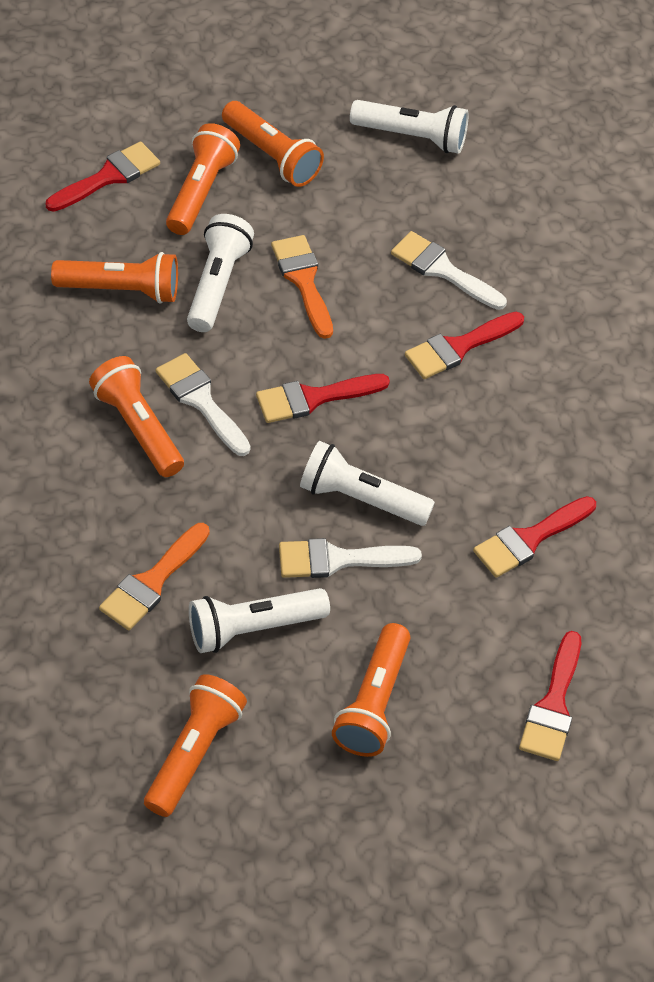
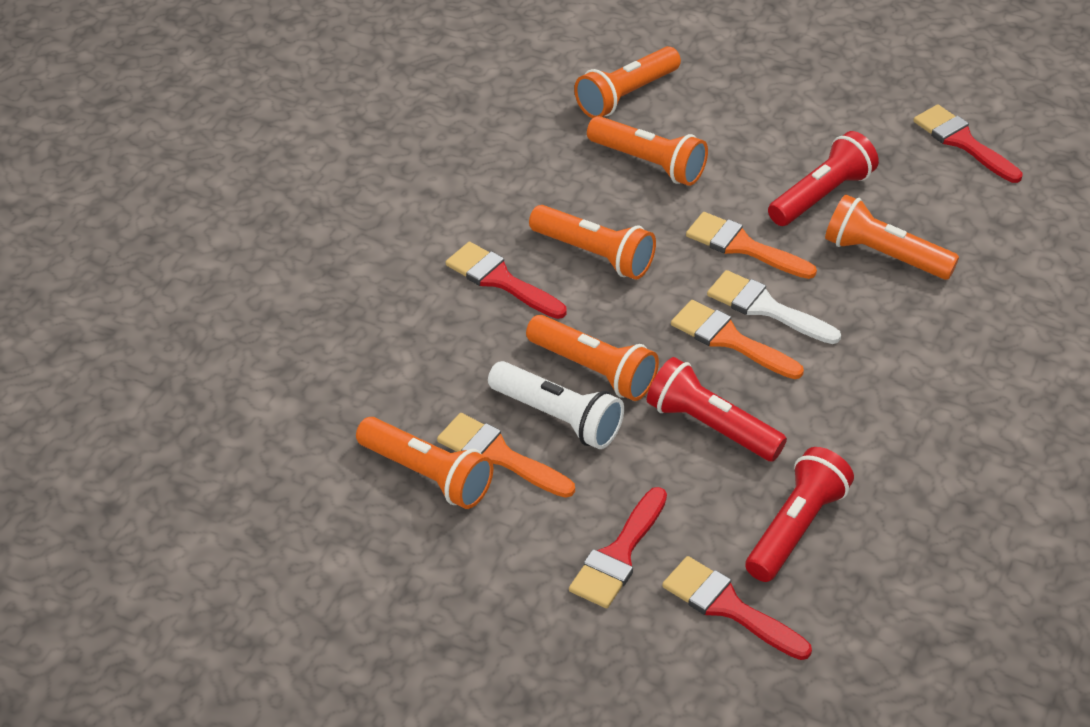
orange brush: [99,523,210,630] [271,235,333,339] = 2 -> [437,413,575,498] [671,300,804,379] [686,212,817,279] = 3
red brush: [46,141,160,212] [256,374,390,423] [405,312,524,379] [473,496,596,578] [519,631,581,761] = 5 -> [446,242,566,319] [569,487,667,608] [662,556,812,660] [914,104,1023,183] = 4
red flashlight: none = 0 -> [647,357,787,461] [745,447,854,582] [768,131,879,226] = 3
white brush: [156,353,250,456] [279,538,422,578] [391,231,507,310] = 3 -> [707,270,841,344] = 1
white flashlight: [187,214,254,332] [189,588,330,653] [300,441,435,526] [350,100,469,154] = 4 -> [488,361,624,449] = 1

